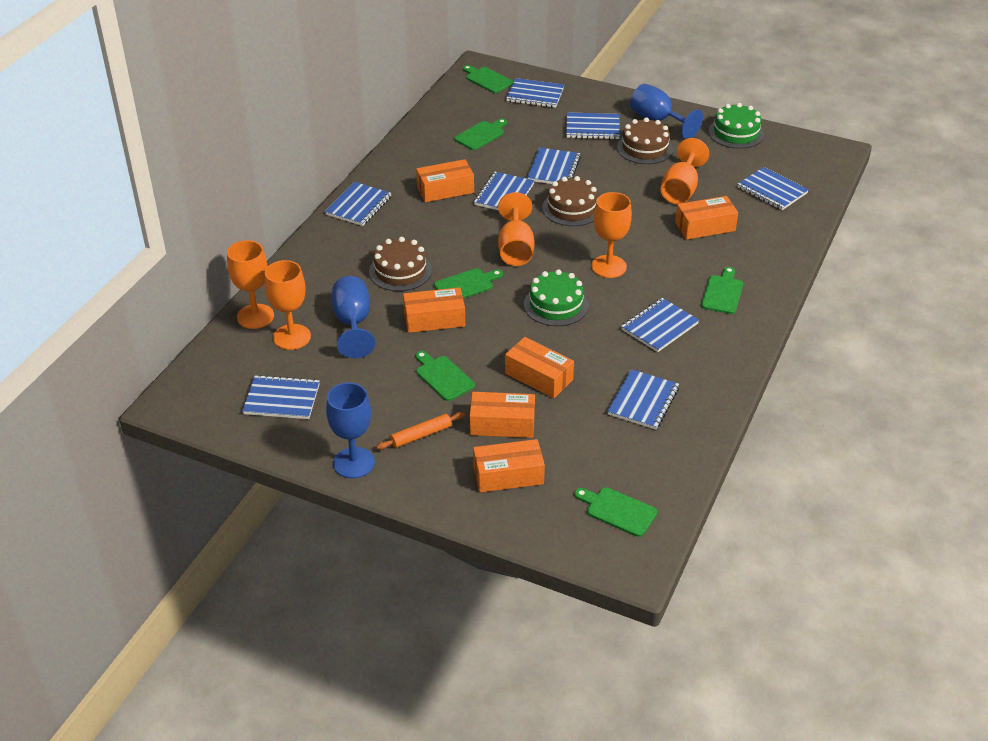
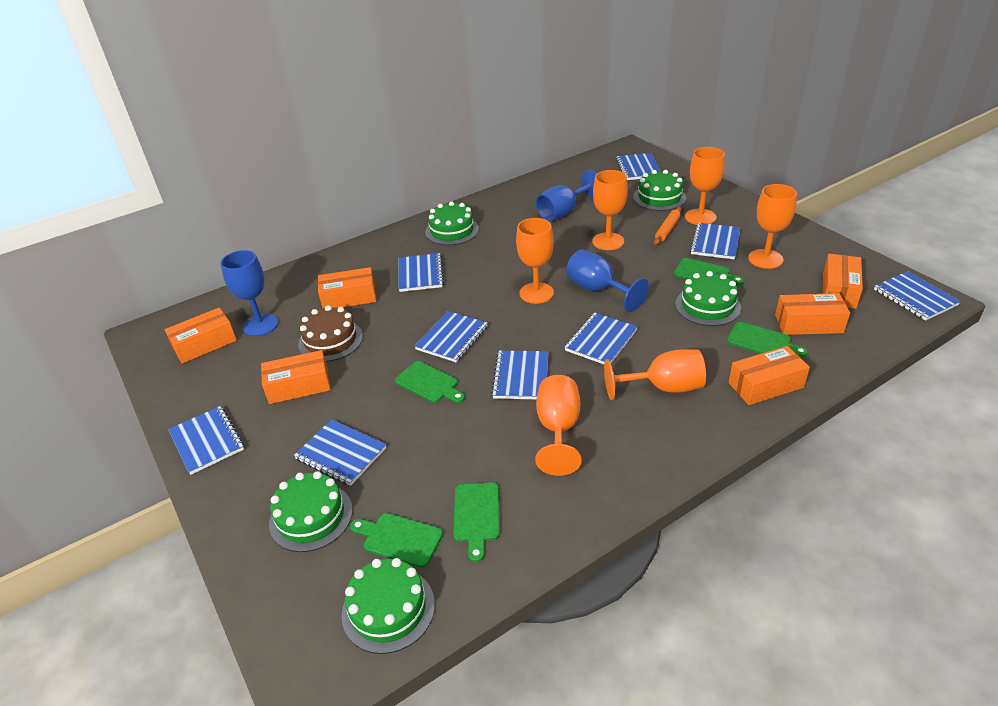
brown cake: [369,237,432,291] [542,176,597,226] [617,117,673,164] = 3 -> [298,305,363,362] = 1
green cake: [524,269,589,326] [709,103,764,149] = 2 -> [269,471,353,552] [342,558,435,654] [425,201,479,245] [633,170,686,211] [675,271,741,326] = 5
green cutting board: [415,351,475,401] [434,268,503,299] [454,119,507,150] [463,65,513,93] [574,487,657,537] [701,267,743,314] = 6 -> [350,513,443,568] [395,361,465,403] [453,483,500,562] [674,258,744,285] [727,322,808,357] = 5
orange goblet: [227,240,274,329] [265,260,311,350] [498,192,534,266] [591,192,632,278] [661,138,709,204] = 5 -> [516,218,554,304] [535,375,582,476] [592,170,628,250] [604,349,706,400] [685,147,725,225] [748,184,797,269] = 6

